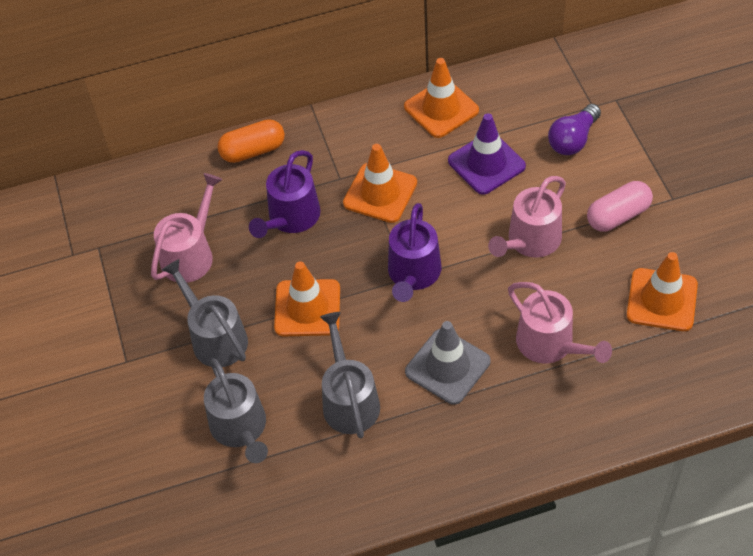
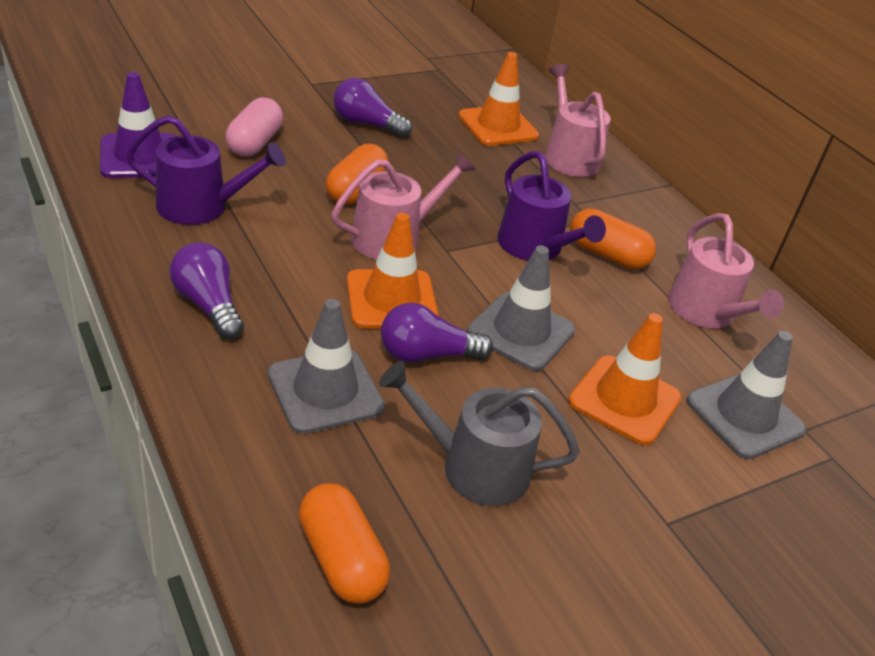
grey traffic cone: [405,321,490,405] = 1 -> [268,299,385,434] [467,245,575,371] [687,331,806,459] = 3
grey watering can: [162,259,248,367] [204,358,268,463] [320,312,380,439] = 3 -> [379,361,580,506] = 1
orange capsule: [217,119,285,163] = 1 -> [299,483,390,604] [326,144,389,204] [570,209,656,269] = 3
orange traffic cone: [274,261,340,336] [343,144,417,223] [404,58,479,138] [627,252,698,331] = 4 -> [347,213,439,329] [459,52,539,146] [568,313,682,445] = 3
purple light bulb: [548,104,601,155] = 1 -> [170,242,244,339] [333,78,412,138] [381,303,493,363] = 3

